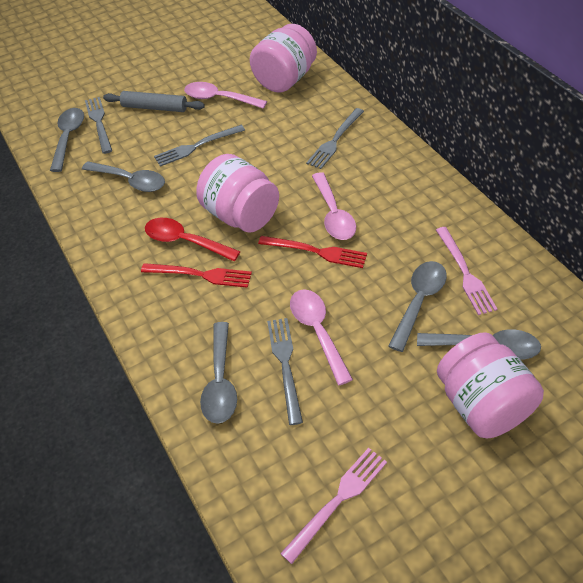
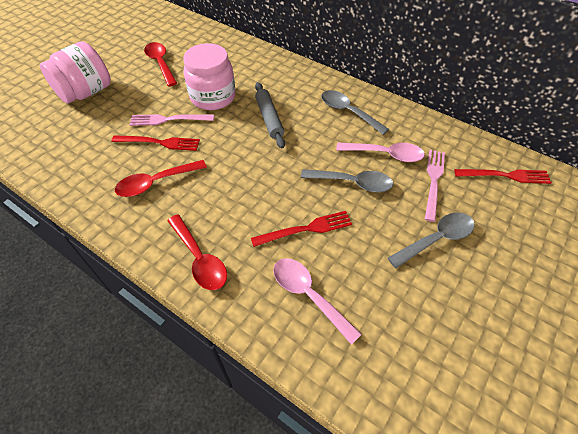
grey fork: [85,97,112,154] [154,125,245,167] [267,318,303,425] [306,108,364,169] = 4 -> none = 0
grey spoon: [50,108,84,172] [82,161,165,192] [200,322,237,424] [388,261,447,352] [417,329,541,360] = 5 -> [301,169,393,192] [321,90,389,135] [388,212,475,268] = 3
pink jar: [196,154,279,233] [250,24,317,93] [437,332,544,438] = 3 -> [40,41,111,103] [183,43,235,110] = 2
pink spoon: [184,82,267,109] [290,289,353,385] [312,172,356,240] = 3 -> [273,258,362,345] [336,142,425,162] = 2
red fork: [141,263,252,288] [258,236,367,268] = 2 -> [111,135,200,151] [251,211,352,247] [454,169,552,184] = 3
red spoon: [145,218,241,261] = 1 -> [115,160,207,197] [144,42,177,87] [167,214,227,290] = 3

